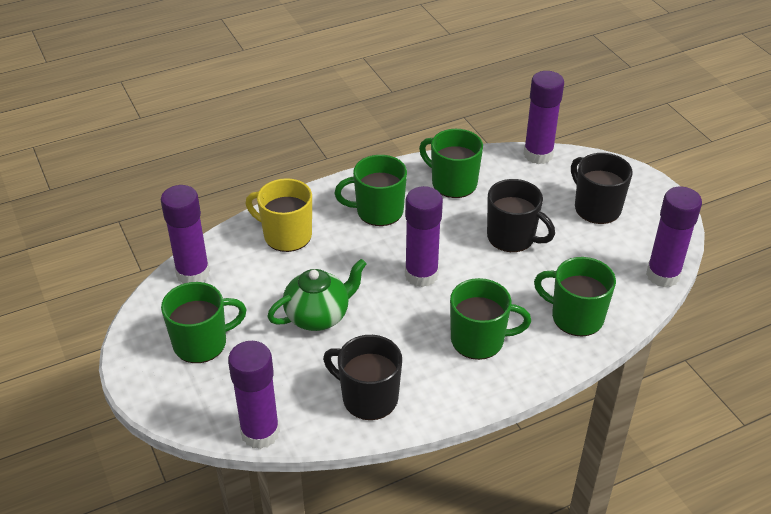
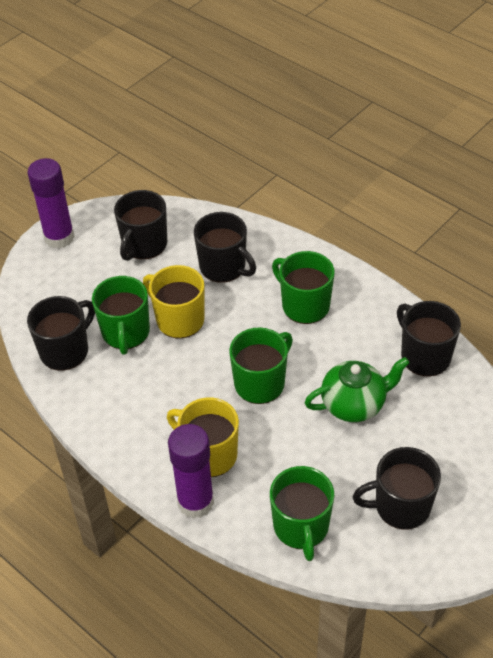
black mug: [323,335,402,420] [487,179,555,252] [571,153,633,224] = 3 -> [27,296,95,371] [114,190,167,261] [194,212,256,283] [352,447,441,530] [397,301,461,377] = 5
green mug: [161,282,247,363] [334,155,407,226] [419,129,483,198] [450,278,531,360] [534,257,616,337] = 5 -> [92,276,150,355] [229,328,293,404] [270,466,334,561] [272,251,335,324] = 4
purple glue stick: [161,185,210,284] [228,341,280,449] [405,186,443,287] [523,71,564,164] [646,187,702,288] = 5 -> [28,158,75,249] [168,424,214,519] = 2
yellow mug: [246,178,312,252] = 1 -> [143,265,204,338] [167,398,239,477] = 2

